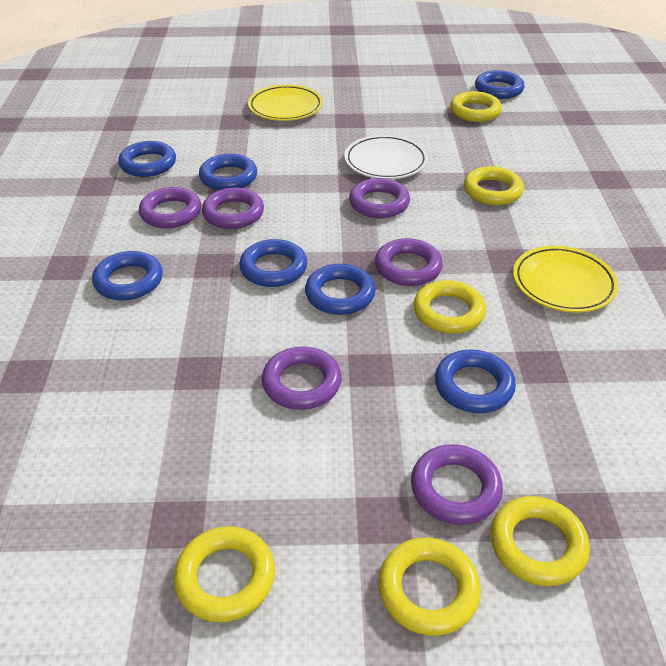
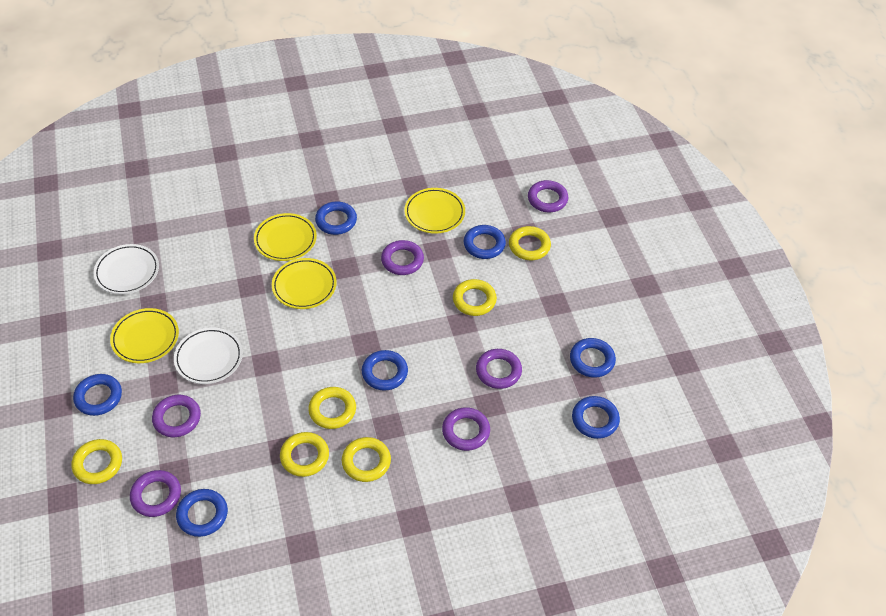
white plate: [344,135,428,179] = 1 -> [93,244,159,294] [174,327,243,384] = 2
yellow plate: [248,85,323,121] [513,246,619,312] = 2 -> [110,308,179,363] [254,213,317,261] [272,258,337,309] [404,188,465,234] = 4

